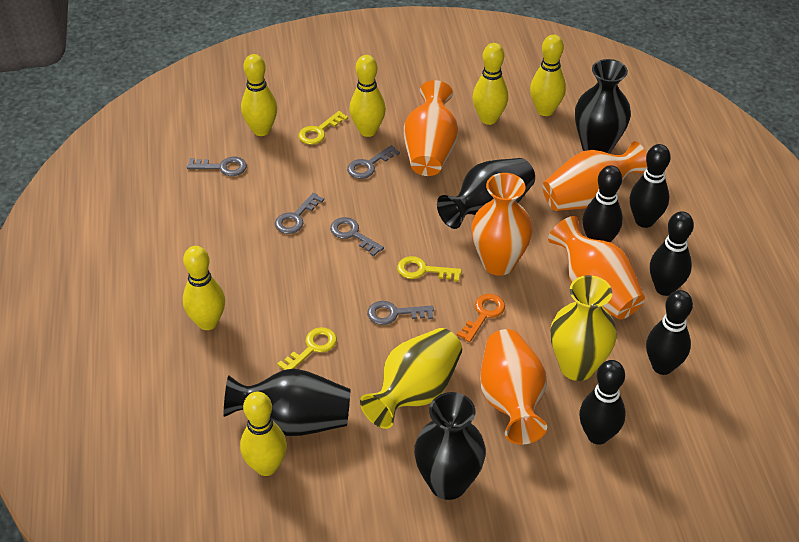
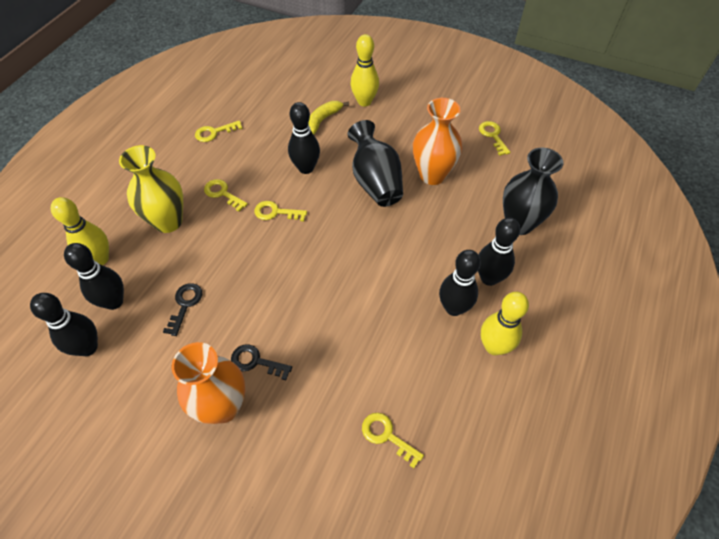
black key: none = 0 -> [163,283,202,336] [231,344,292,380] = 2
black vase: [224,368,350,436] [414,392,486,500] [437,158,535,229] [575,59,631,154] = 4 -> [347,120,403,207] [503,148,563,235] = 2
grey key: [187,157,247,176] [275,193,324,234] [330,217,384,256] [347,145,400,179] [367,301,434,325] = 5 -> none = 0
orange key: [457,294,505,342] = 1 -> none = 0
orange vase: [404,80,458,176] [471,173,533,276] [480,329,547,445] [542,141,647,211] [548,216,645,319] = 5 -> [172,342,245,424] [413,98,462,185] = 2
yellow banana: none = 0 -> [308,101,349,134] = 1
yellow bowling pin: [183,246,225,330] [240,392,287,476] [241,54,277,136] [349,55,386,137] [472,43,508,125] [530,35,566,116] = 6 -> [51,197,109,265] [350,34,379,106] [481,292,529,355] = 3
yellow key: [277,327,337,370] [298,111,348,145] [397,256,462,282] = 3 -> [195,120,243,142] [204,179,248,212] [254,201,307,221] [362,413,424,468] [479,121,510,156] = 5
yellow vase: [360,328,462,429] [550,275,617,381] = 2 -> [119,145,183,233] = 1

